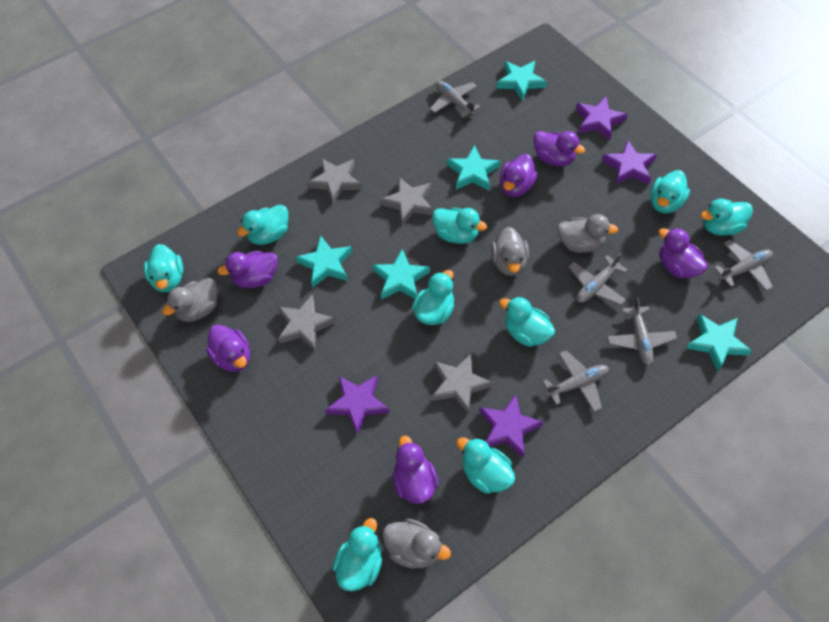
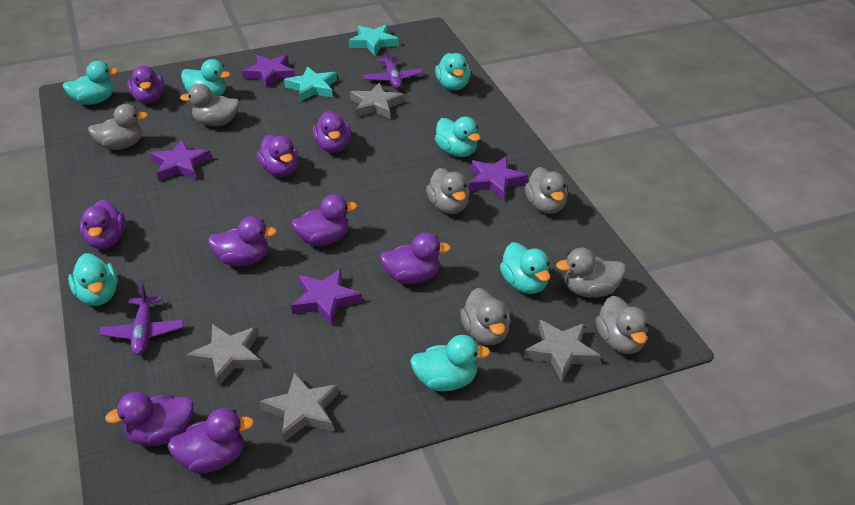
grey duck: [162,278,218,322] [382,519,451,569] [491,227,529,276] [557,214,618,253] = 4 -> [88,104,148,150] [180,84,240,126] [426,168,470,214] [460,288,511,345] [524,167,568,214] [556,248,626,298] [596,295,648,354] = 7
grey plane: [430,81,481,118] [543,350,609,412] [569,253,628,305] [607,298,677,366] [714,240,773,291] = 5 -> none = 0
purple duck: [206,325,250,372] [218,251,278,288] [393,436,438,504] [499,154,537,197] [533,131,585,166] [659,228,708,278] = 6 -> [80,199,125,249] [105,392,194,446] [127,66,164,103] [168,408,254,473] [208,216,277,266] [257,135,298,177] [291,194,357,246] [313,111,351,153] [380,232,451,284] = 9
purple plane: none = 0 -> [99,283,184,355] [363,46,422,89] = 2
turquoise duck: [144,244,183,292] [237,205,288,245] [333,518,382,591] [412,270,454,325] [432,208,487,244] [456,437,515,494] [499,297,555,347] [650,170,690,213] [701,199,753,236] = 9 -> [63,61,119,105] [68,253,118,306] [181,59,231,97] [410,335,491,391] [435,53,471,90] [435,117,481,157] [500,242,550,294] = 7
turquoise star: [295,235,353,288] [372,249,430,299] [447,145,501,191] [496,61,547,101] [686,314,752,371] = 5 -> [284,66,337,102] [349,24,399,56] = 2

